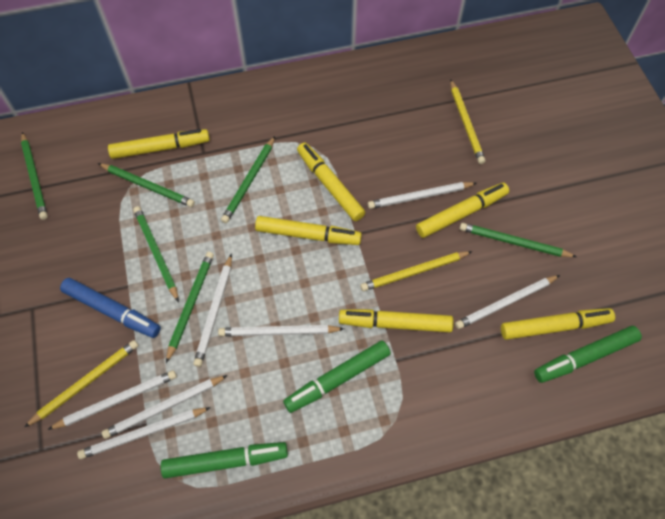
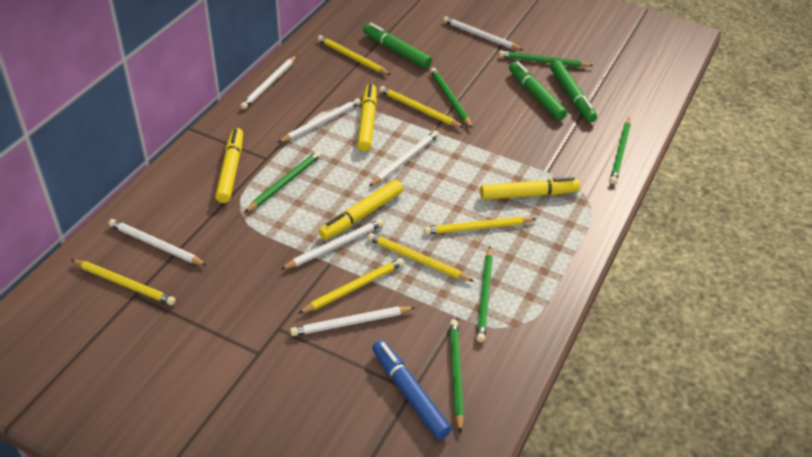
yellow marker: [108,129,210,159] [255,216,362,245] [297,143,365,221] [339,309,454,332] [416,183,509,238] [501,308,615,340] = 6 -> [215,128,243,203] [318,180,403,240] [357,84,377,151] [480,177,580,200] = 4
yellow pencil: [24,340,138,427] [360,251,472,291] [450,80,485,164] = 3 -> [71,259,176,305] [298,258,404,314] [318,35,391,75] [367,233,475,282] [379,86,464,128] [424,217,536,234] = 6

